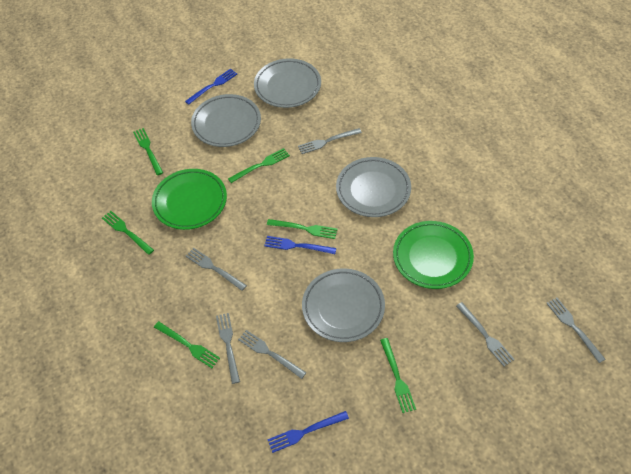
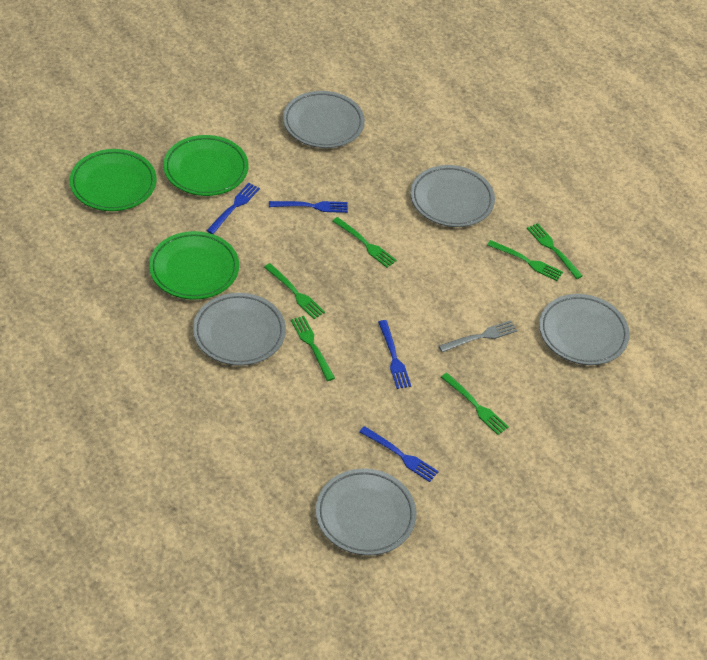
blue fork: [185,69,237,105] [264,236,336,254] [267,411,349,453] = 3 -> [206,183,260,234] [269,201,348,213] [359,426,439,482] [378,320,411,389] = 4
green plate: [152,169,227,230] [393,221,474,289] = 2 -> [70,149,157,211] [149,231,239,300] [163,135,249,196] = 3
grey fork: [186,248,247,291] [216,313,240,384] [238,330,307,379] [298,128,362,154] [456,302,515,366] [546,298,605,363] = 6 -> [439,320,518,352] = 1
grey plate: [191,94,261,147] [254,58,321,108] [302,268,385,342] [336,157,411,217] = 4 -> [193,293,286,366] [283,91,365,148] [316,469,417,556] [410,165,495,227] [539,294,630,365] = 5

